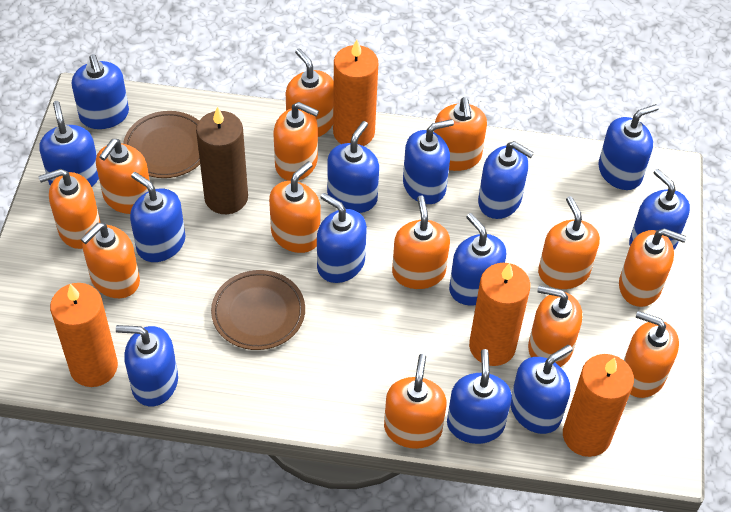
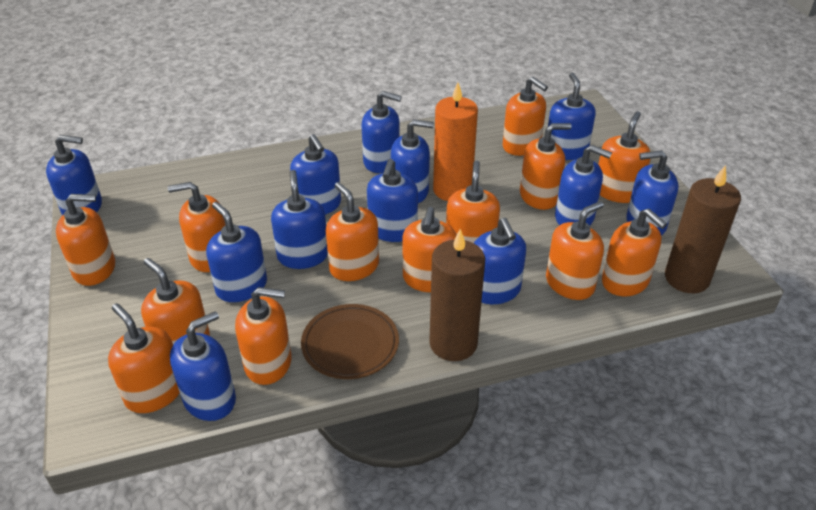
blue soap dispenser: [40,101,99,187] [72,54,129,129] [116,325,178,406] [130,172,185,262] [317,193,367,283] [327,121,379,213] [403,119,454,204] [447,349,512,444] [449,213,506,306] [478,141,534,219] [510,345,572,434] [598,104,659,190] [629,169,690,250] = 13 -> [46,135,102,216] [170,311,236,421] [206,202,267,302] [271,170,328,269] [290,134,341,215] [362,91,402,173] [367,159,418,242] [391,119,434,203] [474,218,526,304] [548,73,596,160] [555,145,612,226] [626,150,678,236] = 12
brown candle: [196,107,248,214] = 1 -> [429,229,485,361] [665,165,741,293] = 2
brown plate: [123,111,200,178] [211,270,305,350] = 2 -> [301,304,399,379] = 1
orange candle: [50,283,118,387] [333,39,378,146] [469,263,530,366] [563,354,634,457] = 4 -> [433,82,478,201] = 1

